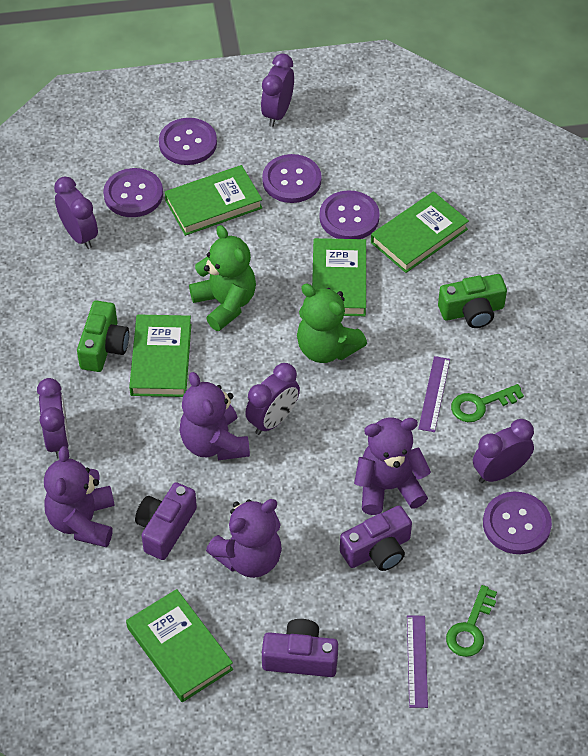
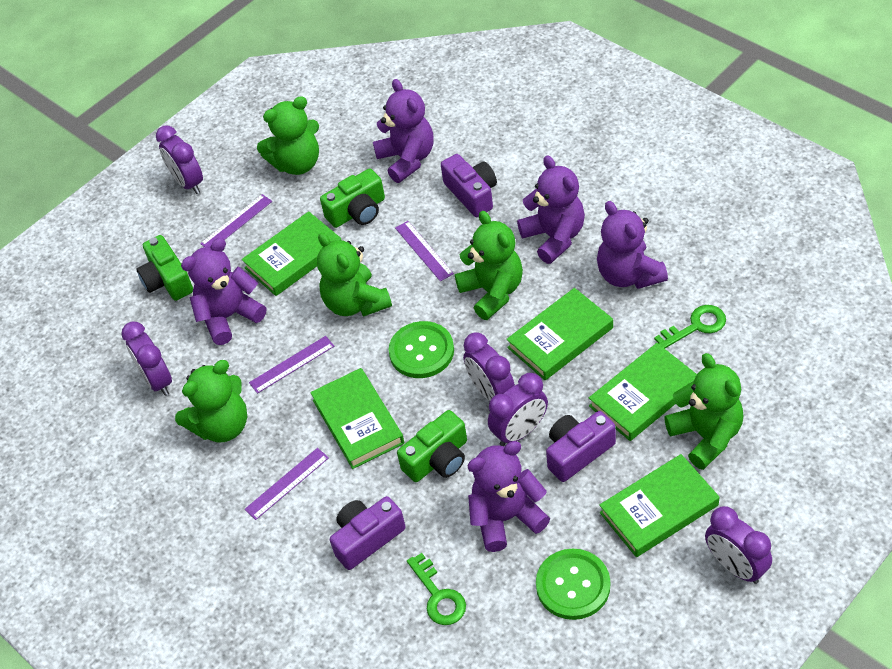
green button: none = 0 -> [389,321,454,378] [536,549,610,620] = 2
green camera: [77,301,129,372] [438,274,507,328] = 2 -> [136,235,193,301] [320,168,385,228] [397,410,467,482] = 3
green teddy bear: [189,225,256,331] [297,284,367,363] = 2 -> [175,360,247,442] [257,96,319,175] [317,233,392,317] [455,211,523,320] [664,353,744,470] = 5
purple button: [103,168,163,217] [159,118,217,165] [262,154,321,203] [319,190,380,239] [483,492,552,554] = 5 -> none = 0
purple ruler: [407,615,428,708] [418,356,450,432] = 2 -> [200,194,272,247] [245,448,329,520] [249,336,334,394] [395,221,454,281] = 4
purple teddy bear: [44,446,115,547] [180,372,250,460] [206,499,282,578] [354,417,431,515] = 4 -> [181,238,266,345] [373,79,434,183] [467,441,550,552] [517,155,585,264] [597,201,668,289] = 5

